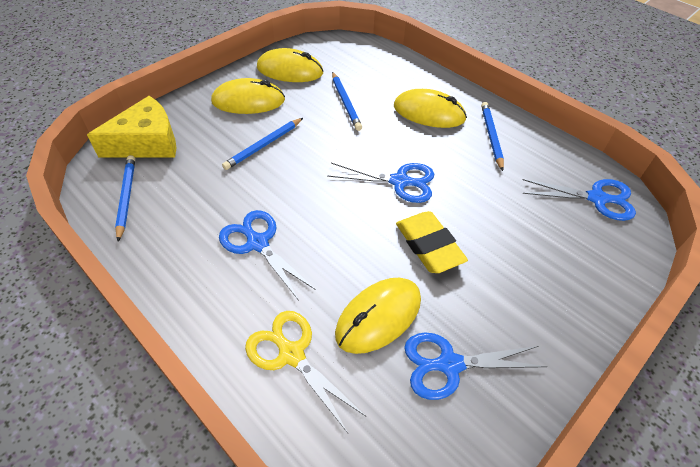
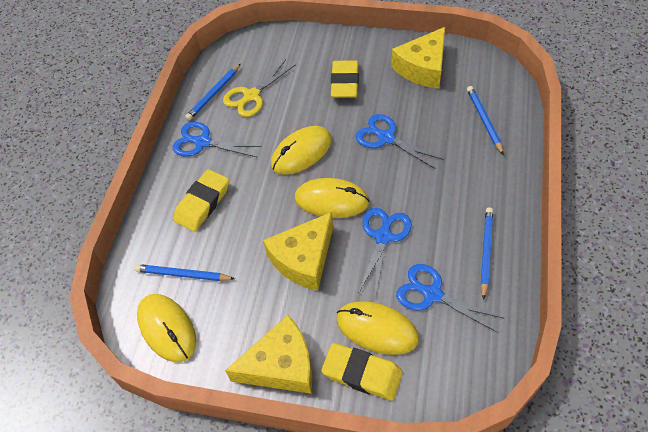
yellow cheese: [87,96,176,158] = 1 -> [225,315,313,394] [263,212,333,291] [391,27,445,89] = 3
yellow eraser: [396,211,468,273] = 1 -> [173,169,229,232] [321,343,403,401] [331,61,359,98] = 3

